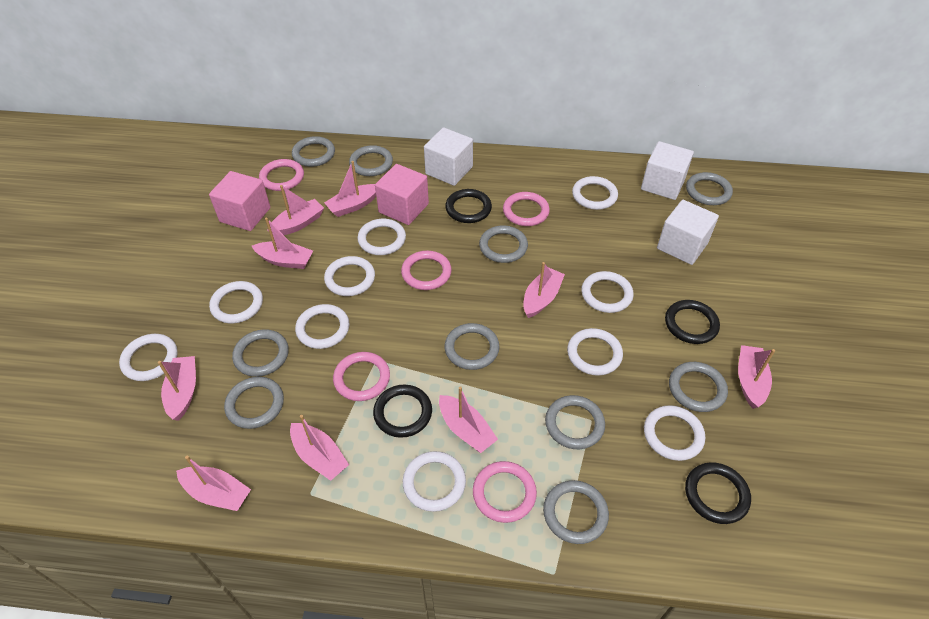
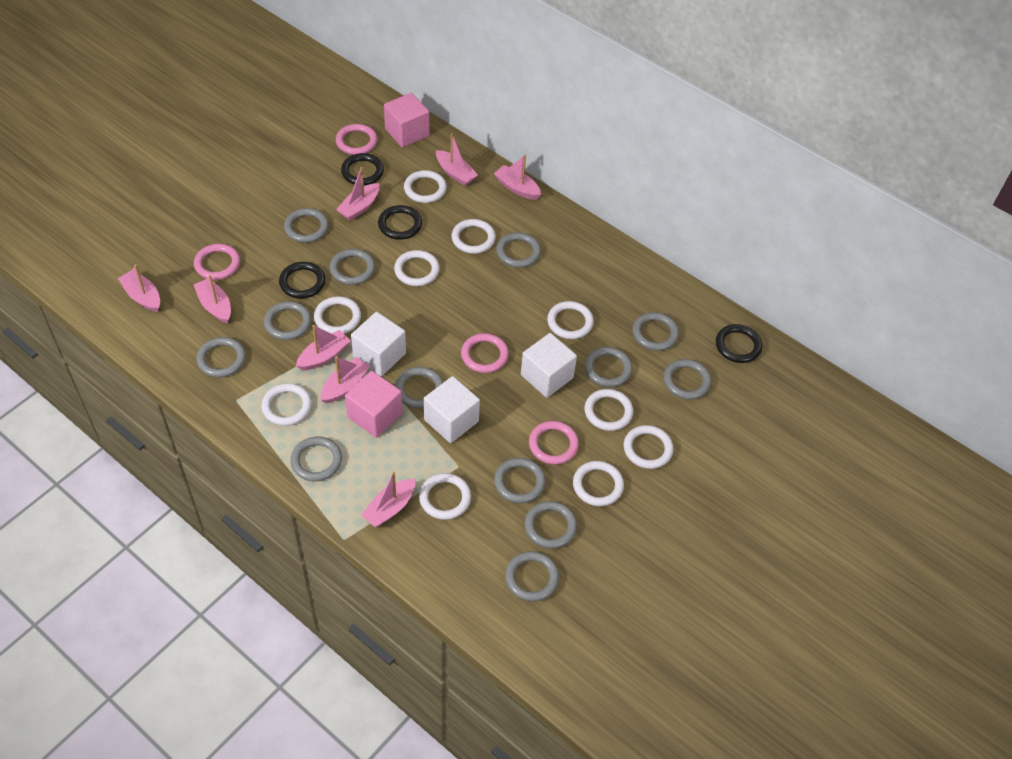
grey ring: [224,377,284,429] [232,329,289,377] [292,136,335,167] [349,145,393,176] [444,323,500,370] [479,226,528,263] [543,480,609,544] [545,395,605,449] [669,362,728,412] [686,172,733,205] = 10 -> [197,337,246,378] [264,301,311,340] [284,208,329,243] [291,436,342,482] [329,249,375,285] [395,367,443,408] [494,458,546,503] [496,232,541,268] [505,551,559,602] [525,501,577,549] [585,347,632,387] [633,312,679,351] [663,359,711,400] = 13
pink boat: [158,356,196,421] [176,456,251,511] [252,218,313,269] [267,185,324,235] [290,415,349,481] [324,161,376,217] [439,386,498,453] [523,262,565,318] [738,345,775,409] = 9 -> [118,264,160,312] [194,275,231,324] [296,325,351,370] [321,356,370,403] [336,167,380,221] [361,472,415,527] [436,133,478,186] [494,155,541,200] = 8
pink ring: [259,159,304,191] [333,352,390,401] [401,251,452,290] [473,461,537,523] [503,192,550,226] = 5 -> [194,244,240,280] [336,124,378,155] [461,333,509,373] [529,421,579,465] = 4

